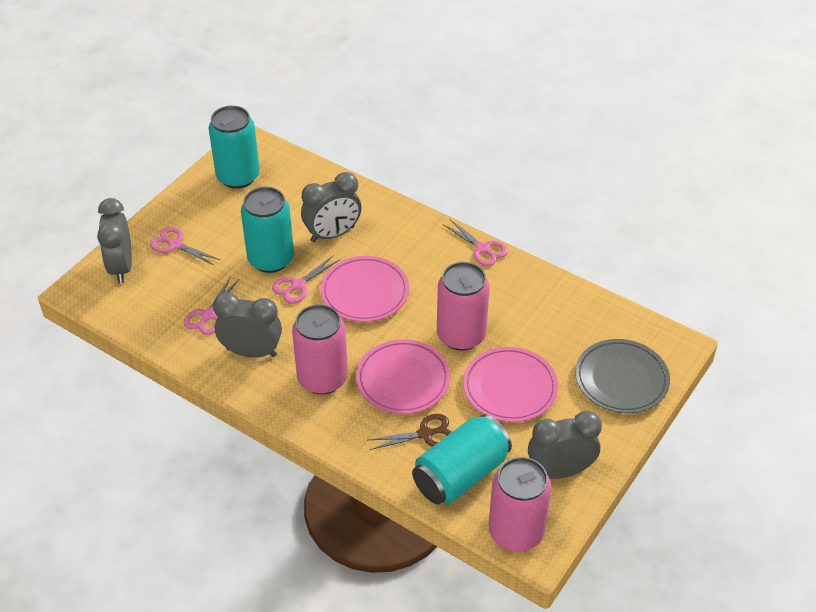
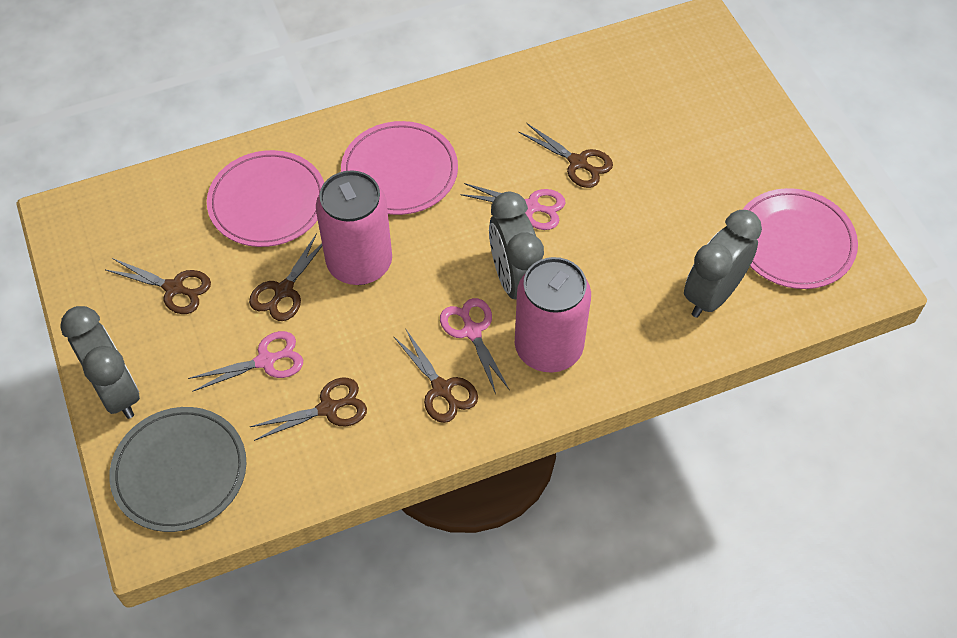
brown scissors: [369,414,451,450] = 1 -> [106,258,211,314] [249,233,322,321] [250,378,367,441] [393,328,478,423] [519,123,613,188] = 5
grey clock: [97,198,132,283] [213,292,282,358] [301,172,361,242] [528,411,602,479] = 4 -> [61,306,140,419] [489,192,544,299] [684,210,762,318] = 3
pink can: [292,304,348,395] [437,262,490,351] [489,457,552,552] = 3 -> [316,170,392,285] [515,257,591,373] = 2
pink scissors: [150,227,220,265] [184,278,239,335] [272,255,341,304] [444,219,508,266] = 4 -> [188,331,303,392] [440,298,509,394] [460,183,565,230] = 3
turquoise can: [208,106,260,189] [241,187,294,273] [412,414,512,504] = 3 -> none = 0

